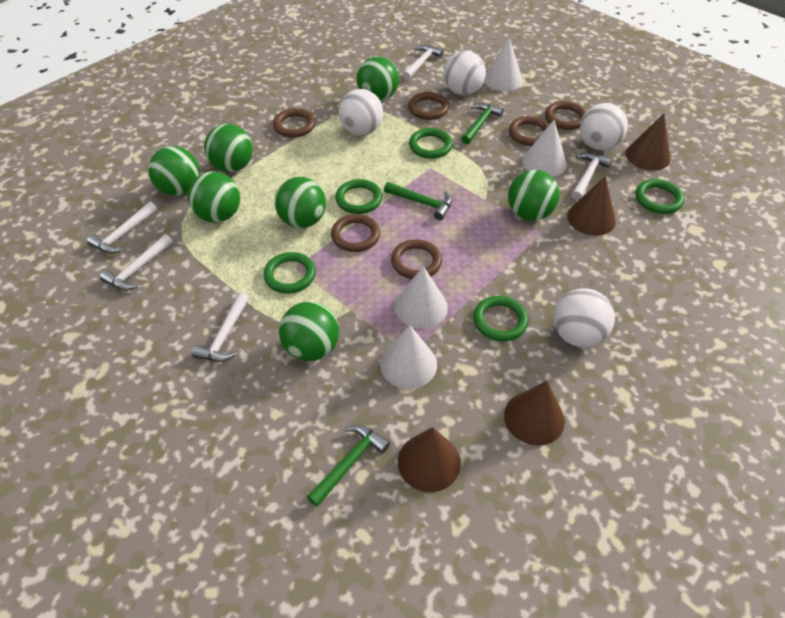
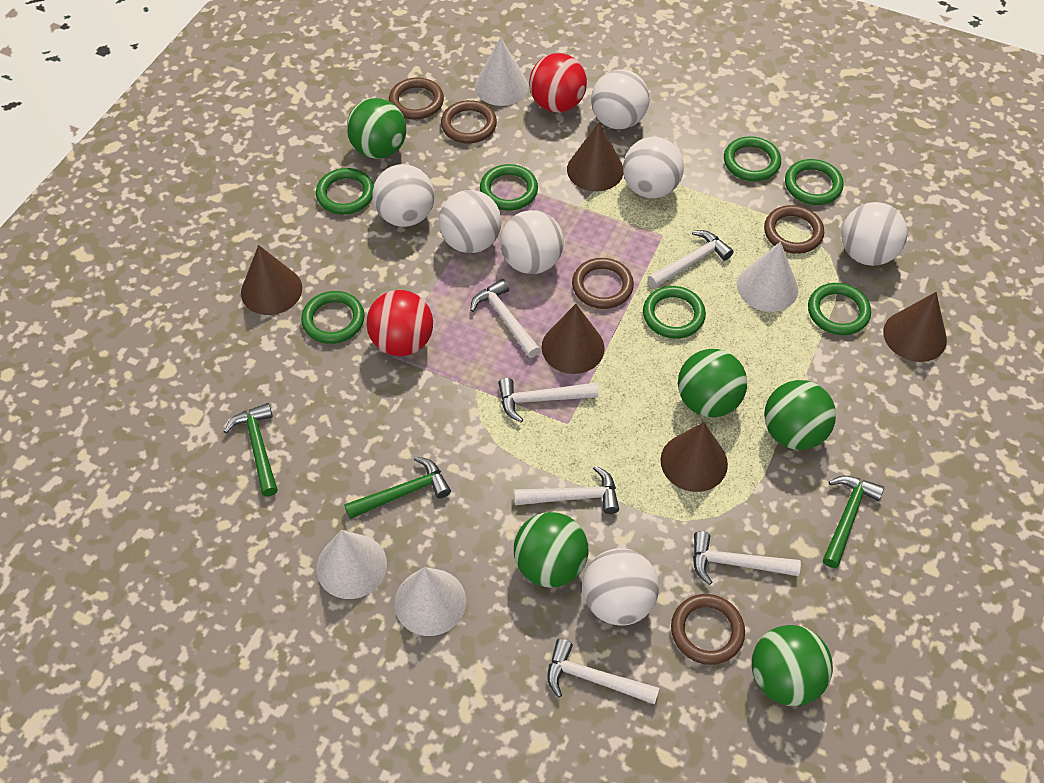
brown cone: [398,427,461,492] [504,381,565,446] [567,176,616,236] [626,113,671,171] = 4 -> [241,245,302,315] [542,304,605,374] [567,122,623,191] [661,422,728,492] [883,292,947,362] = 5
brown ring: [273,108,315,138] [331,214,380,252] [391,239,442,279] [408,92,449,120] [509,116,549,146] [545,101,586,130] = 6 -> [389,77,444,120] [441,100,497,144] [572,258,634,309] [671,594,745,665] [764,205,824,254] = 5
green ball: [148,146,200,196] [188,171,240,223] [204,124,253,172] [275,177,326,228] [279,301,339,361] [357,57,399,101] [508,170,560,221] = 7 -> [347,98,406,159] [514,512,588,588] [678,349,747,417] [752,625,833,706] [764,380,836,450] = 5
green ring: [264,252,316,293] [335,179,383,214] [409,128,453,159] [473,296,529,341] [636,179,684,214] = 5 -> [301,291,364,344] [316,168,374,214] [480,164,538,211] [643,286,706,339] [724,136,781,181] [785,159,844,205] [808,283,871,335] = 7
red ball: none = 0 -> [366,290,433,356] [529,53,587,113] = 2
white ball: [338,89,383,136] [444,51,486,95] [554,288,615,347] [580,103,628,150] = 4 -> [372,164,434,227] [439,190,502,253] [500,210,564,274] [582,548,659,626] [591,69,649,129] [623,137,684,198] [842,202,907,266] = 7
white hammer: [87,202,157,254] [100,234,173,291] [192,293,249,362] [402,45,444,80] [572,153,612,200] = 5 -> [470,279,541,358] [498,378,598,422] [514,465,619,514] [547,639,659,704] [648,230,734,288] [693,531,801,585] = 6

